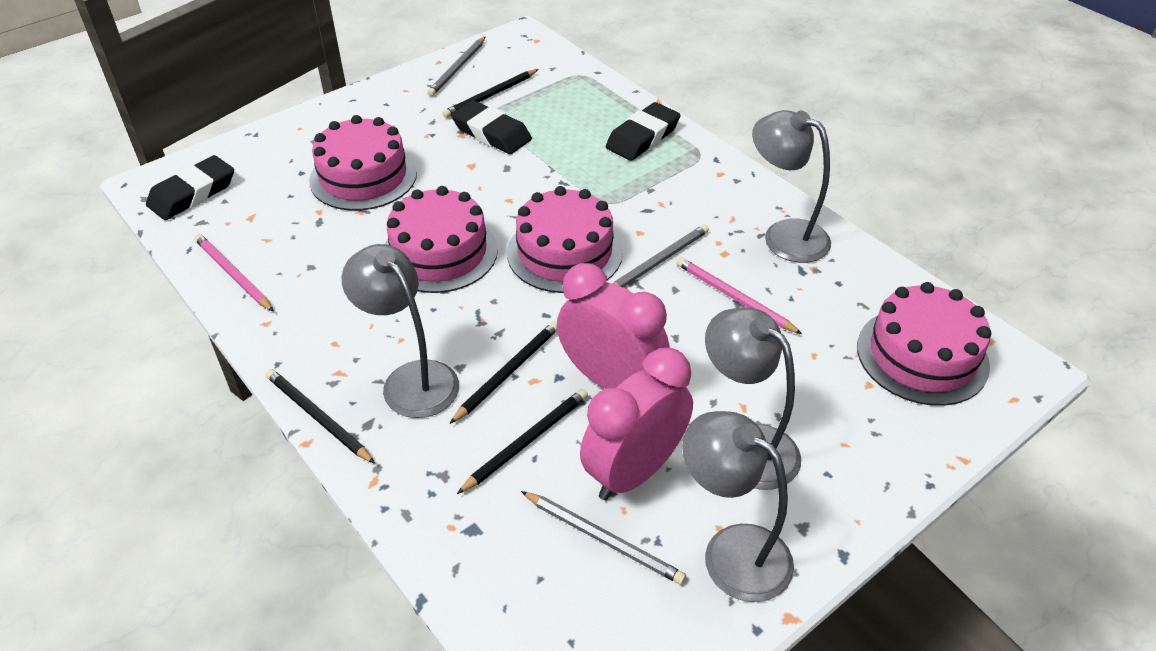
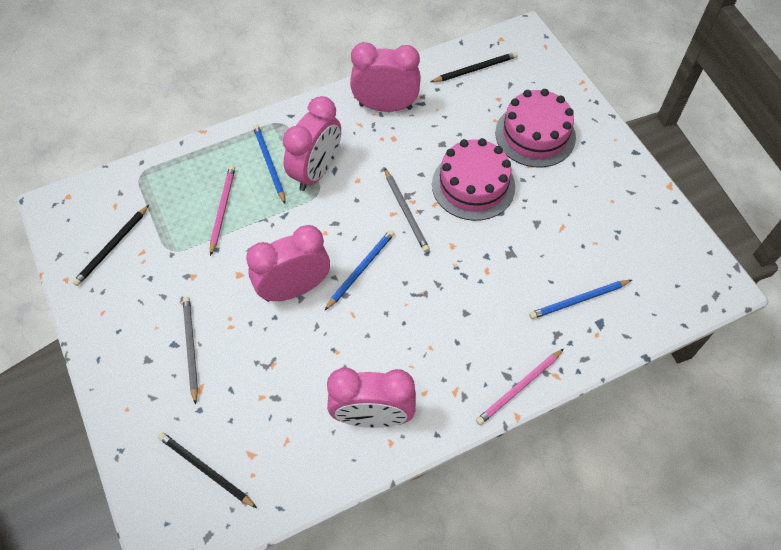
black eraser: [146,155,234,220] [451,100,532,154] [606,102,681,161] = 3 -> none = 0
black pencil: [265,369,375,464] [442,69,539,118] [450,321,557,424] [457,389,588,494] = 4 -> [73,205,149,286] [158,432,257,508] [431,52,518,82] = 3
blue pencil: none = 0 -> [253,124,285,204] [324,230,395,311] [529,280,632,319] = 3
grey lamp: [342,244,459,418] [682,411,794,602] [705,307,801,490] [752,110,831,263] = 4 -> none = 0
grey pencil: [427,36,486,96] [521,491,686,585] [612,224,709,287] = 3 -> [183,297,198,405] [384,168,430,252] = 2
pink cake: [309,115,417,211] [385,186,498,293] [507,186,623,293] [857,282,991,406] = 4 -> [432,138,515,221] [495,89,576,167] = 2
pink clock: [557,263,670,389] [580,348,693,500] = 2 -> [246,225,330,302] [283,96,341,191] [327,368,416,428] [350,42,421,112] = 4

